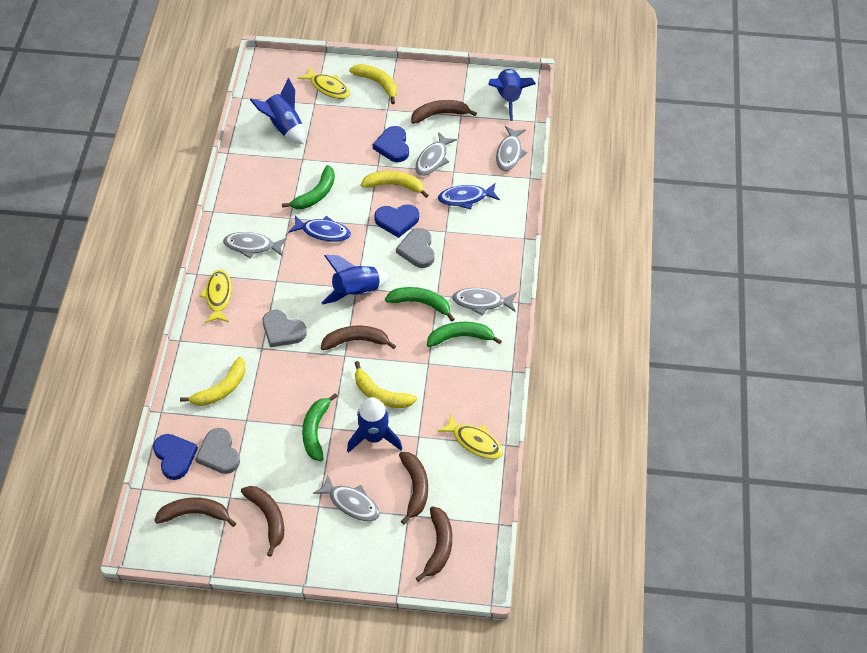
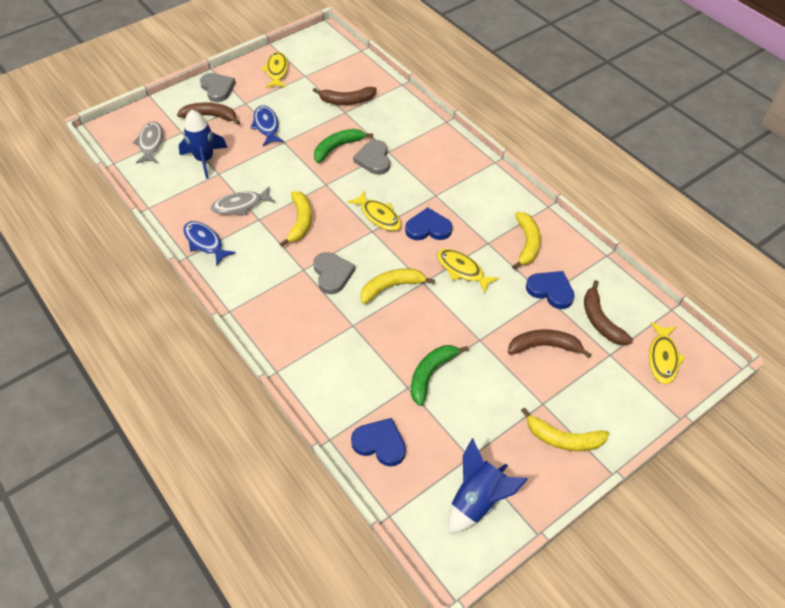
blue rocket: [250,78,305,144] [322,255,389,305] [347,397,402,453] [489,69,536,121] = 4 -> [178,110,228,179] [448,438,528,533] = 2
brown banana: [154,497,236,527] [241,486,284,557] [321,325,396,350] [399,452,428,524] [411,100,477,124] [416,506,452,582] = 6 -> [177,102,240,125] [313,87,377,105] [508,329,592,358] [584,280,633,345] = 4
green banana: [282,165,335,209] [302,393,338,461] [385,287,455,322] [427,322,502,347] = 4 -> [314,129,373,163] [411,345,469,406] = 2
grey fish: [223,232,287,258] [313,474,380,521] [415,132,457,176] [452,288,517,316] [496,126,527,171] = 5 -> [133,121,163,164] [211,187,275,215] = 2
yellow fish: [200,269,232,323] [298,67,350,99] [437,414,503,459] = 3 -> [261,52,288,88] [347,191,401,231] [437,249,499,293] [649,322,686,384] = 4

